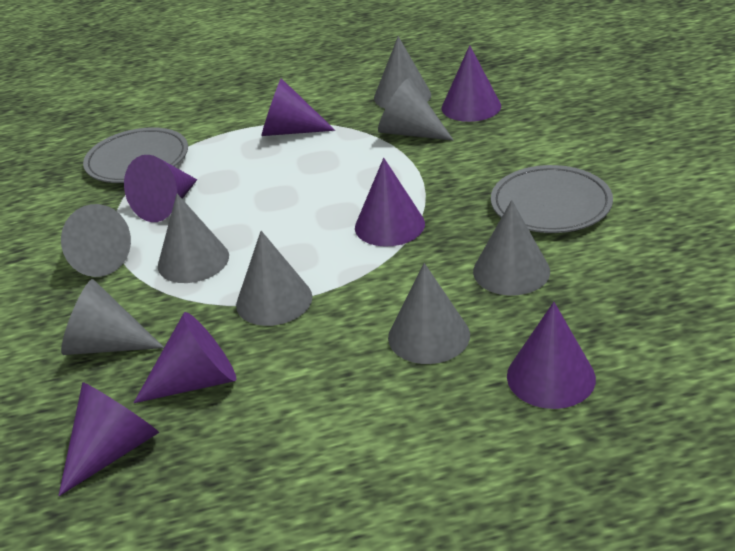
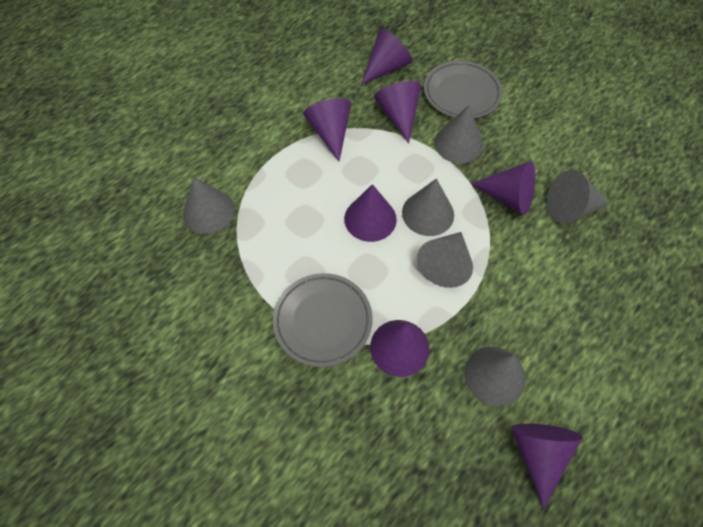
grey cone: [61,204,131,277] [61,279,164,355] [158,194,229,283] [236,231,312,326] [374,36,431,109] [378,78,453,140] [388,263,470,364] [473,200,550,295] = 8 -> [183,177,235,235] [402,179,454,236] [417,232,473,288] [434,105,483,163] [465,347,526,406] [547,170,609,224] = 6

